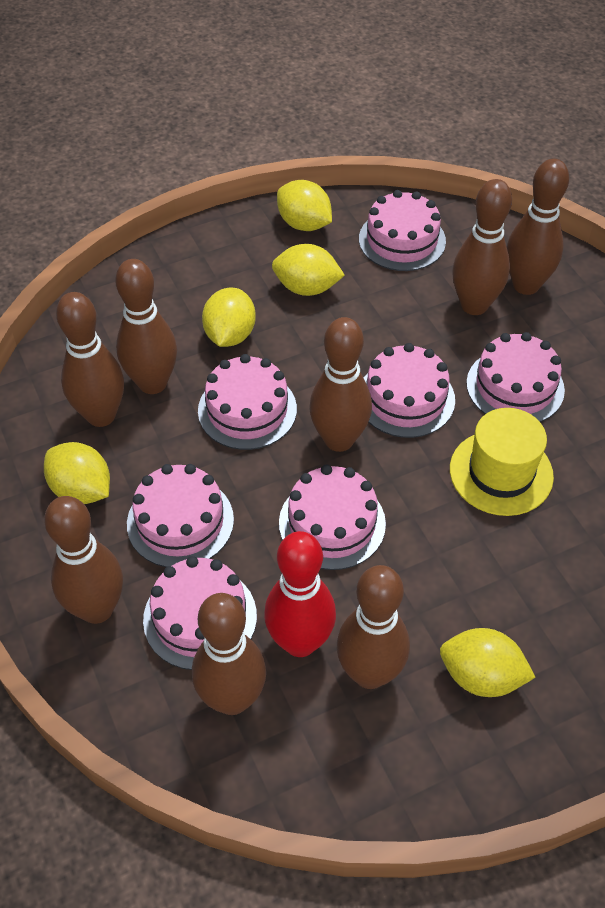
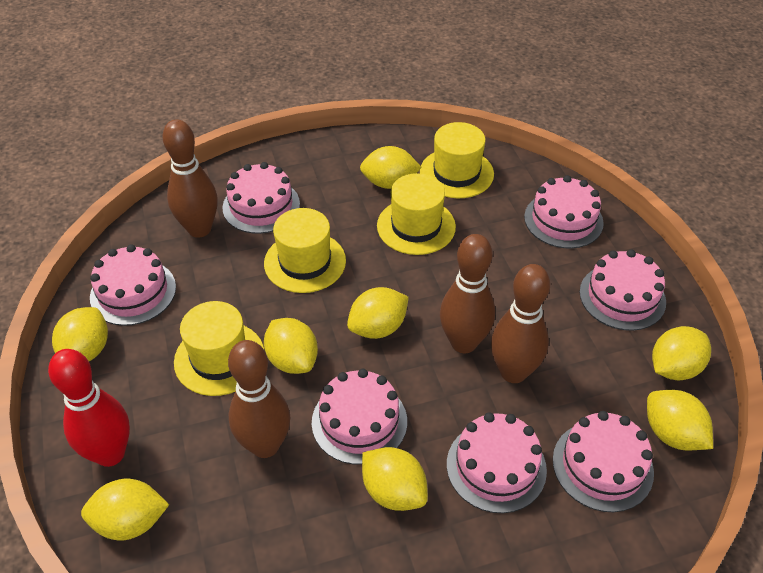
brown bowling pin: [44,496,123,624] [56,292,124,427] [116,259,177,394] [192,593,266,715] [309,317,372,452] [337,565,410,689] [452,179,512,315] [507,159,569,295] = 8 -> [163,119,218,238] [228,340,290,458] [440,234,495,353] [491,264,550,383] = 4
yellow hat: [450,408,554,516] = 1 -> [174,301,264,396] [264,208,346,293] [377,173,456,255] [420,122,494,198] = 4
yellow lemon: [44,442,110,504] [202,288,256,347] [272,244,345,296] [277,180,332,231] [440,628,535,697] = 5 -> [52,307,108,361] [81,479,169,540] [264,318,318,374] [347,287,409,339] [360,146,422,189] [362,447,428,511] [647,390,713,450] [652,326,711,381] = 8

